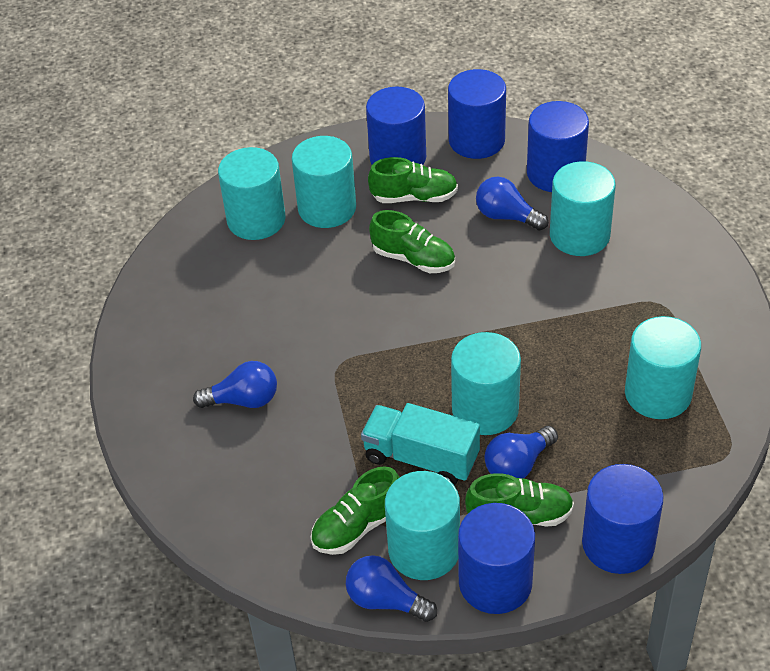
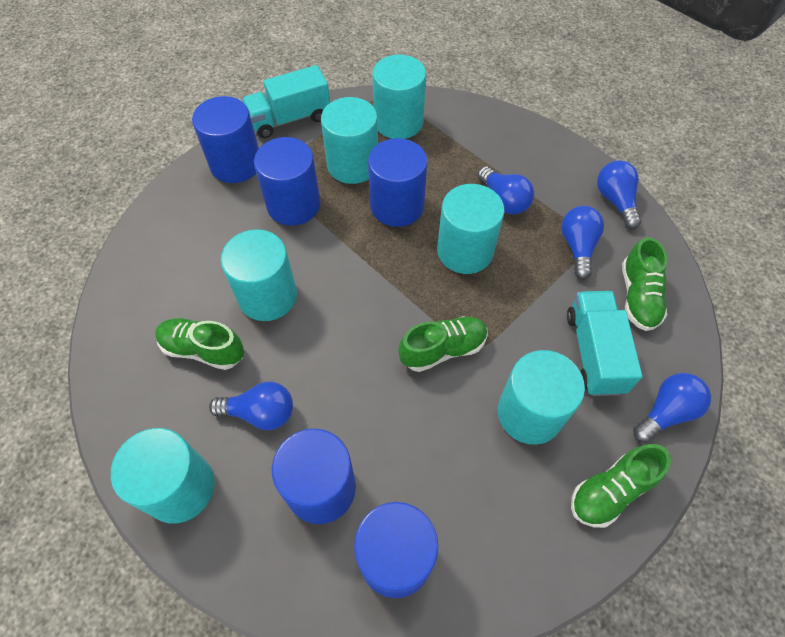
blue light bulb: [193,361,277,408] [346,555,437,622] [476,177,548,231] [484,426,558,479] = 4 -> [209,382,293,430] [478,166,534,215] [561,206,604,279] [597,160,641,229] [633,373,711,443] = 5
turquoise truck: [361,403,480,485] = 1 -> [242,65,330,138] [567,291,642,396] = 2

